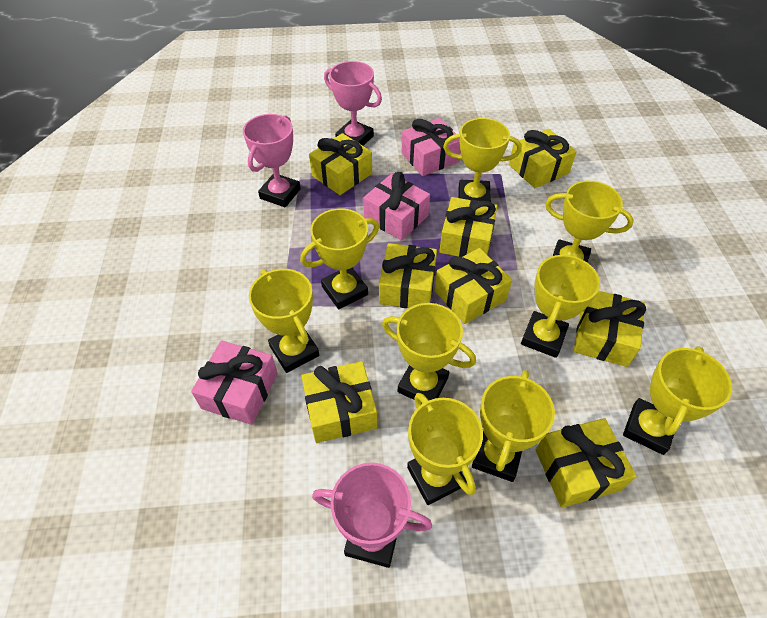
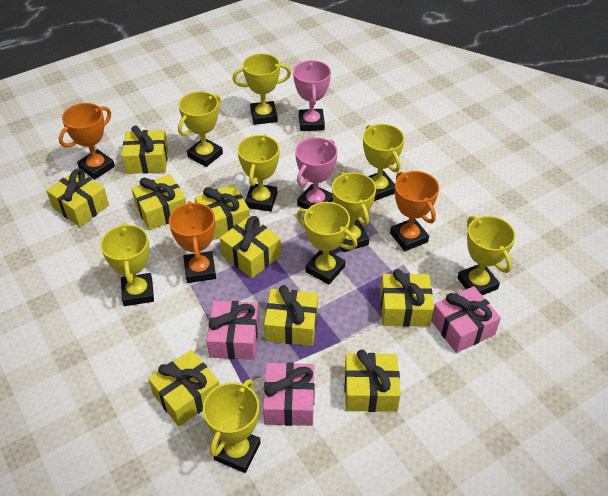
orange trophy: none = 0 -> [59,103,115,179] [169,201,216,283] [390,171,439,251] = 3
pink trophy: [243,114,301,207] [312,463,432,568] [324,61,382,146] = 3 -> [293,60,331,131] [295,137,337,209] = 2
yellow gift: [302,361,377,443] [309,133,372,195] [379,243,437,308] [434,248,512,324] [439,197,497,257] [509,129,577,188] [536,418,636,508] [573,290,646,367] = 8 -> [46,169,109,227] [122,125,168,174] [131,174,186,230] [148,350,219,426] [195,184,250,240] [220,216,281,278] [264,285,318,346] [344,349,401,412] [380,269,434,327] = 9

